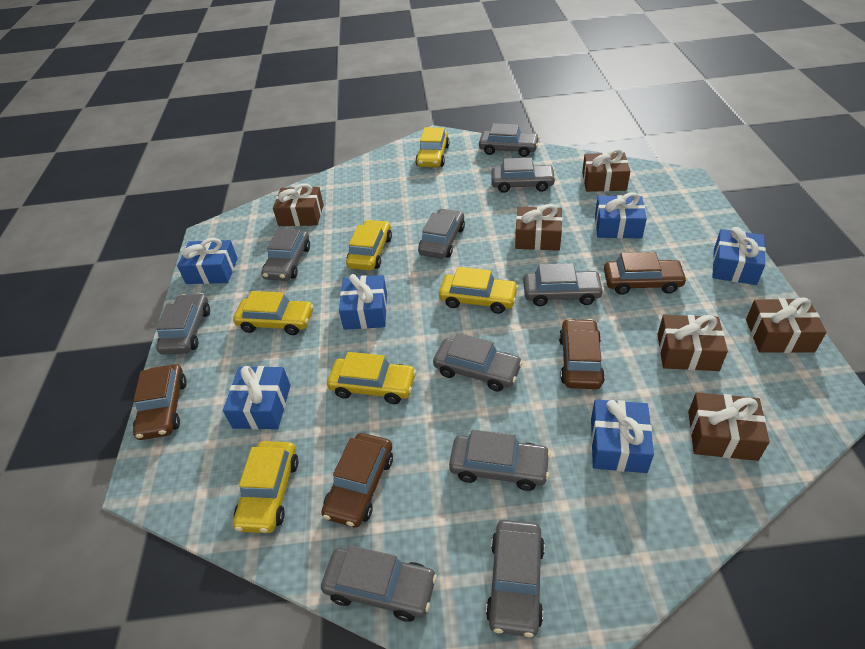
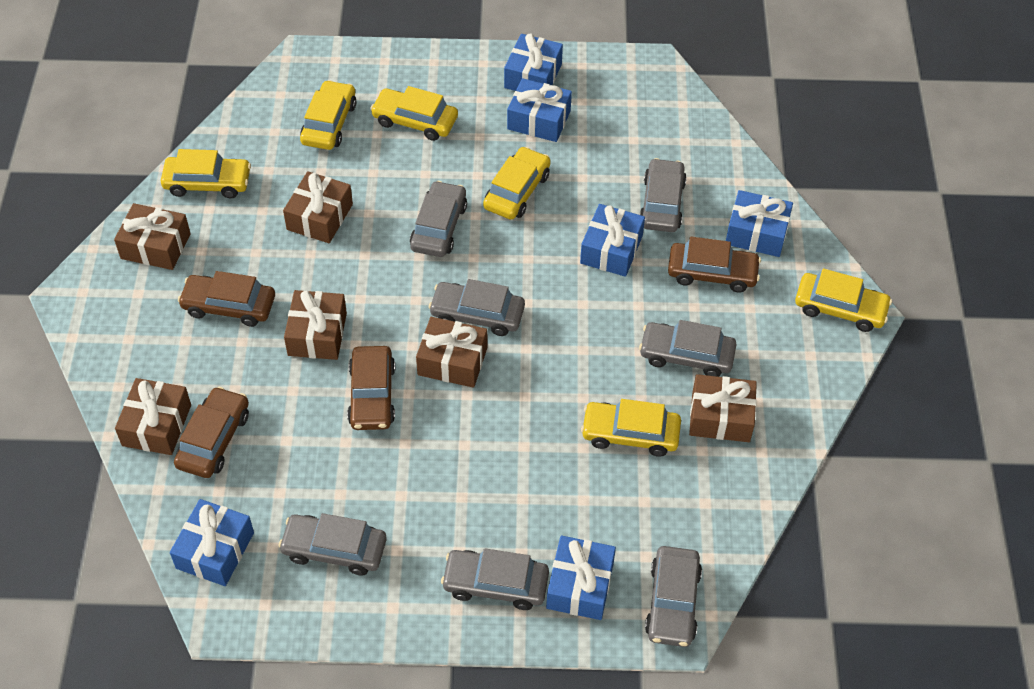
grey car: [156,293,210,355] [261,228,310,281] [321,545,437,622] [418,209,465,259] [433,333,523,392] [449,430,551,491] [479,123,540,157] [486,520,545,637] [491,158,556,193] [523,263,604,306] = 10 -> [279,513,387,576] [410,181,467,257] [429,279,525,336] [441,548,549,610] [639,158,687,232] [639,320,737,377] [645,546,702,647] = 7

